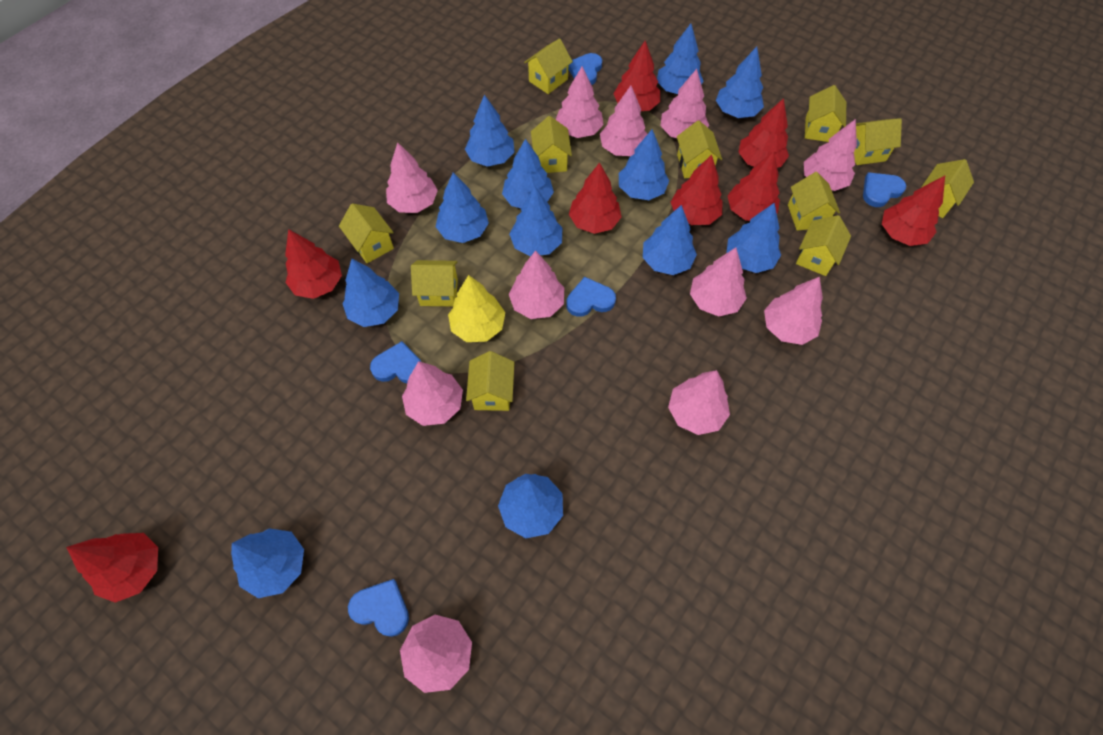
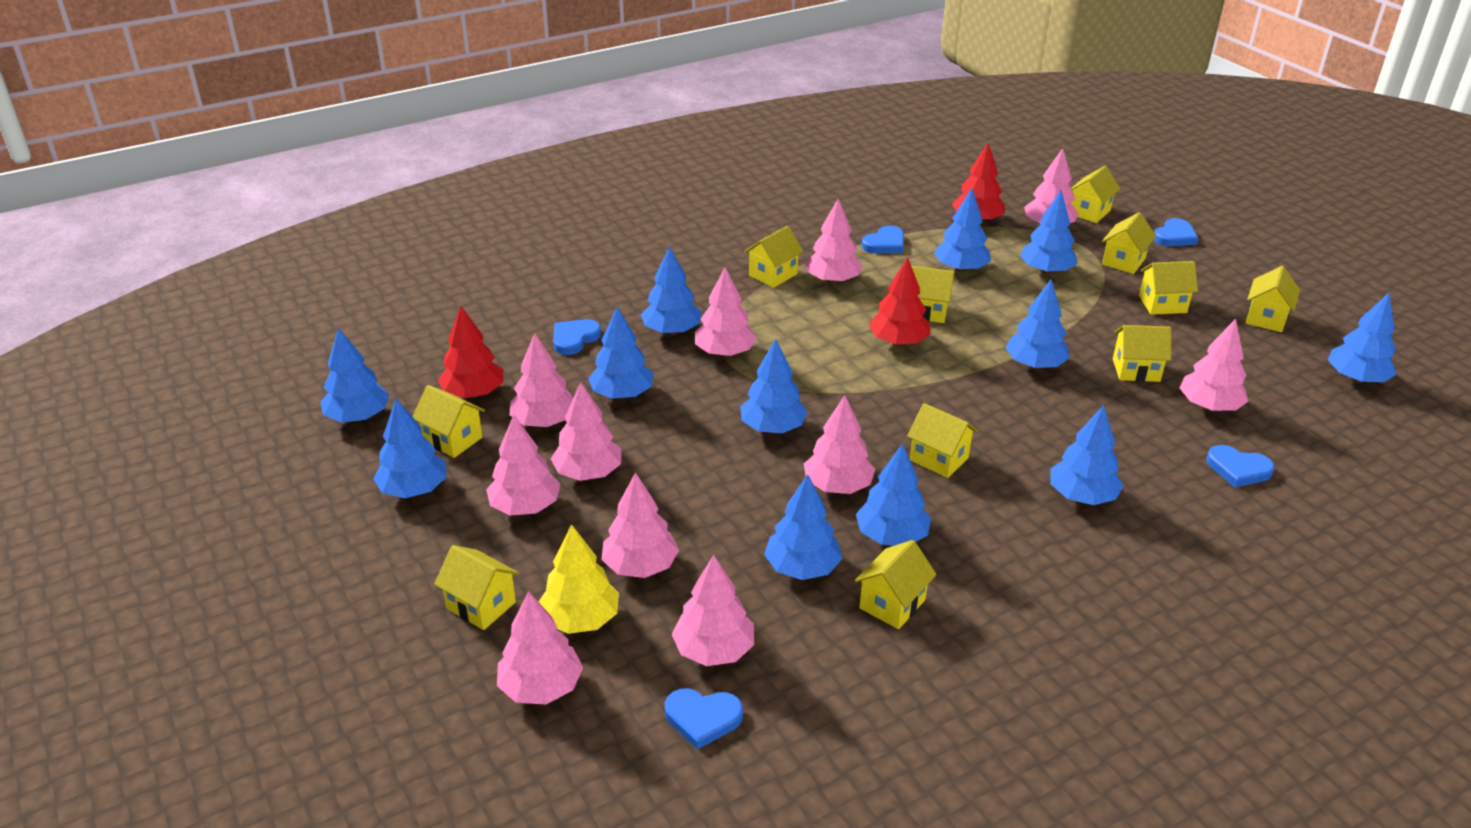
red tree: [66,533,158,603] [285,229,342,299] [569,162,621,234] [614,40,660,111] [671,155,723,225] [727,151,780,221] [738,98,789,168] [882,176,945,246] = 8 -> [438,306,504,398] [869,257,931,346] [952,143,1005,222] = 3

